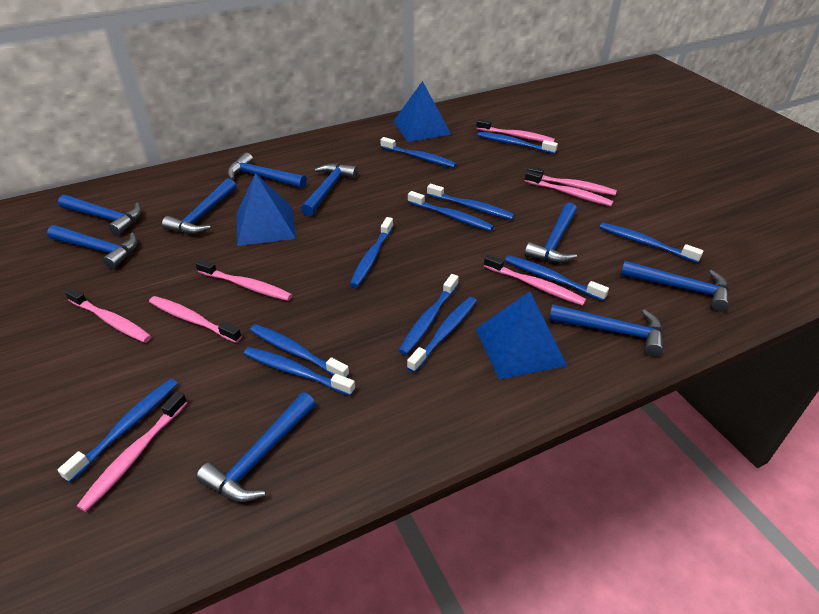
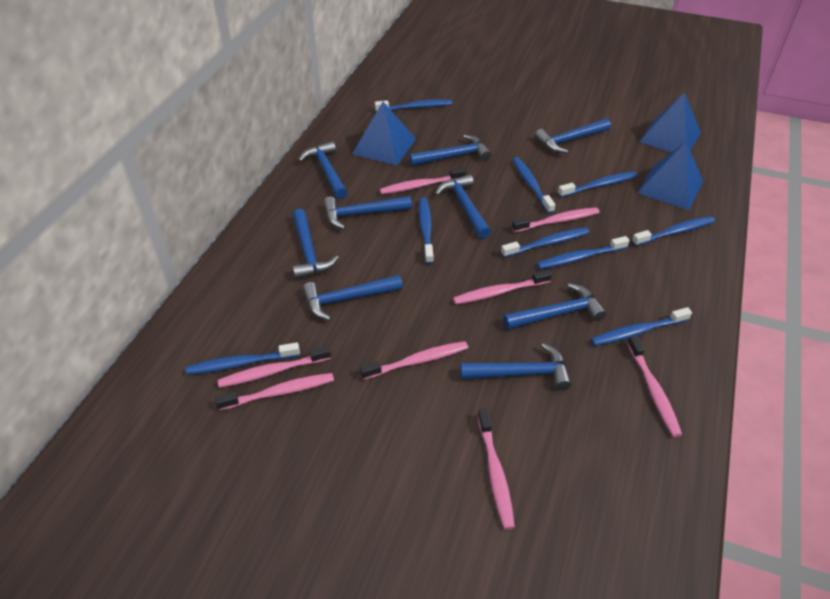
blue toothbrush: [57,379,178,483] [244,347,355,396] [250,324,349,378] [350,217,393,288] [381,137,457,168] [399,274,459,355] [407,297,477,373] [408,191,494,231] [427,184,515,220] [478,132,558,154] [505,255,609,301] [599,222,704,263] = 12 -> [186,342,300,375] [375,99,452,112] [419,197,434,264] [501,227,589,258] [512,157,555,214] [537,236,630,269] [558,171,638,197] [591,307,692,346] [632,216,715,246] = 9

